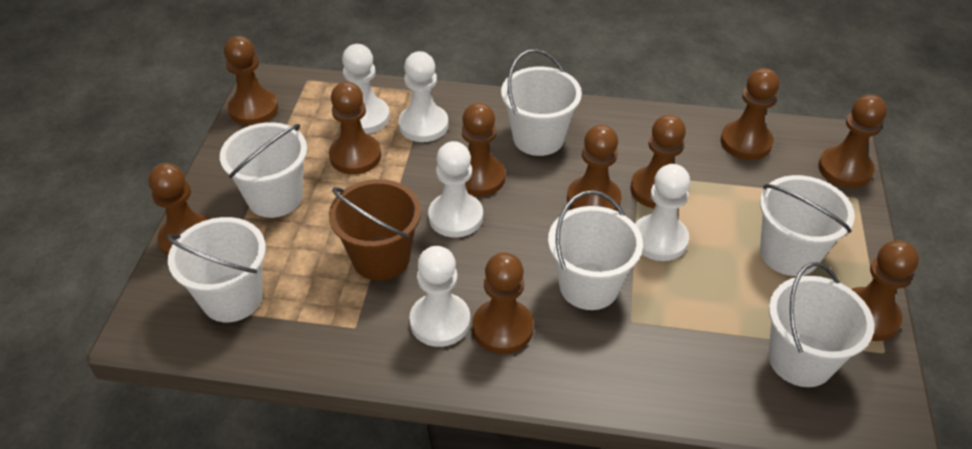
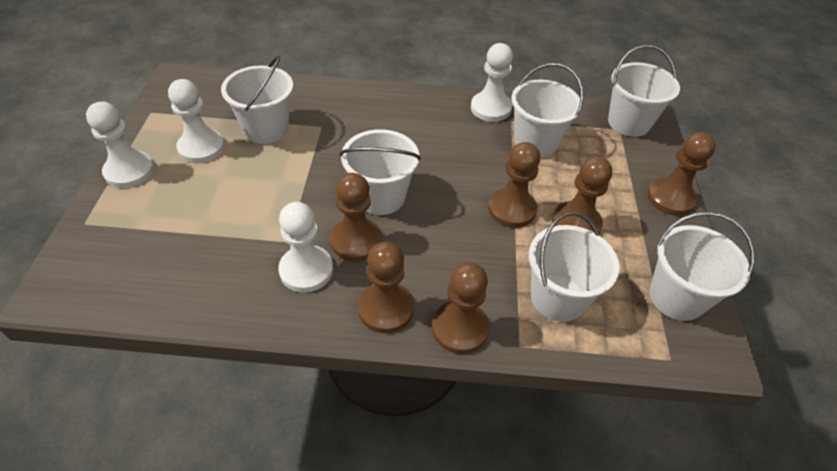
brown bucket: [329,179,421,281] = 1 -> none = 0
brown pawn: [148,163,210,256] [224,36,278,125] [329,82,381,174] [462,103,506,197] [472,252,534,354] [567,125,622,211] [630,114,686,208] [721,68,780,160] [818,94,887,188] [851,240,919,341] = 10 -> [330,173,382,262] [358,242,414,333] [432,262,489,354] [488,142,541,228] [552,156,612,233] [647,132,716,216] = 6
white pawn: [342,44,390,134] [399,51,449,142] [409,246,470,347] [428,141,483,238] [635,164,690,261] = 5 -> [86,101,154,188] [168,79,225,163] [278,202,333,293] [471,43,513,122] = 4

